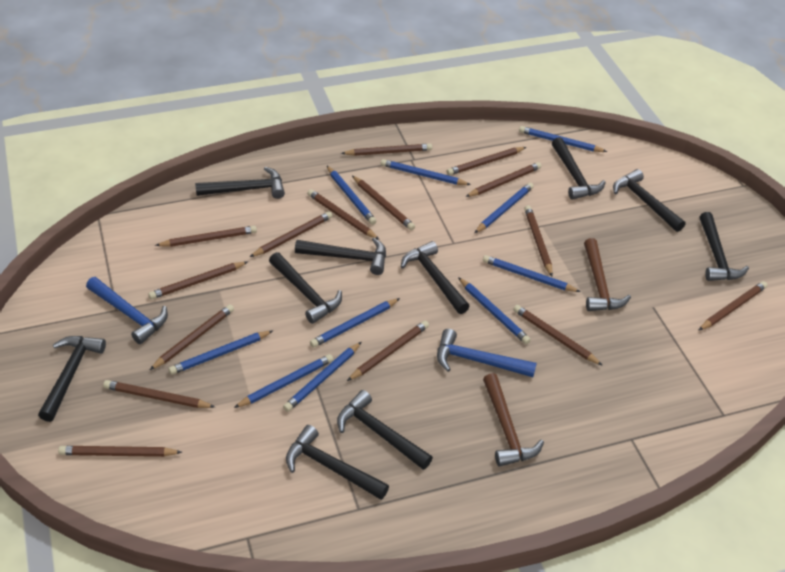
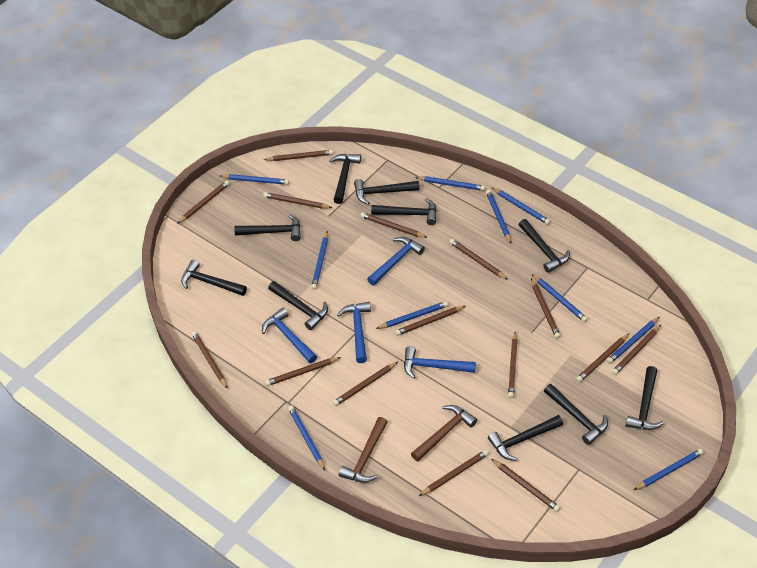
blue hammer: [86,277,168,344] [437,329,537,377] = 2 -> [262,307,317,363] [337,302,371,363] [367,237,425,285] [404,346,476,379] = 4

